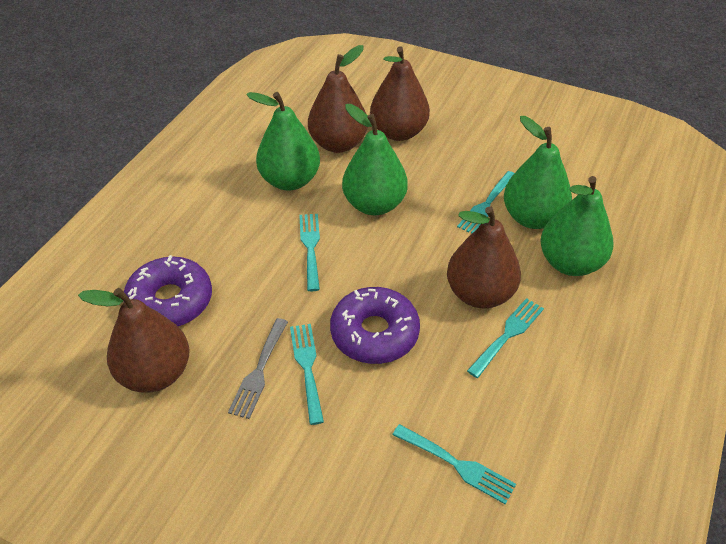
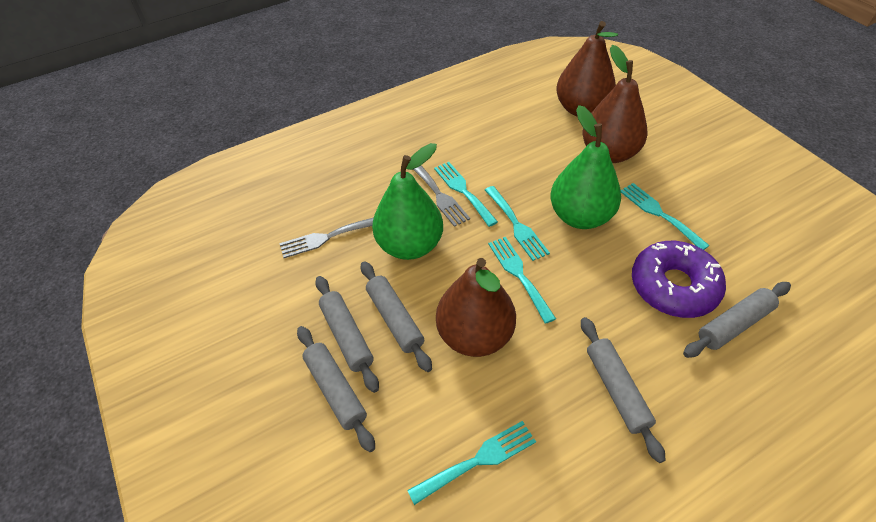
brown pear: [78,288,190,393] [308,45,368,153] [370,46,430,141] [447,206,521,308] = 4 -> [436,258,516,357] [556,21,618,117] [583,45,648,163] = 3
green pear: [246,92,320,191] [342,104,408,215] [504,116,572,229] [540,176,614,276] = 4 -> [372,143,443,260] [550,105,621,229] = 2
grey fork: [228,318,288,419] = 1 -> [279,217,374,258] [413,166,470,227] = 2
grey rolling pin: none = 0 -> [297,326,375,452] [315,276,379,393] [361,261,432,372] [581,317,666,463] [683,282,791,358] = 5
purple donut: [124,255,212,327] [330,287,420,364] = 2 -> [632,241,726,318] = 1

